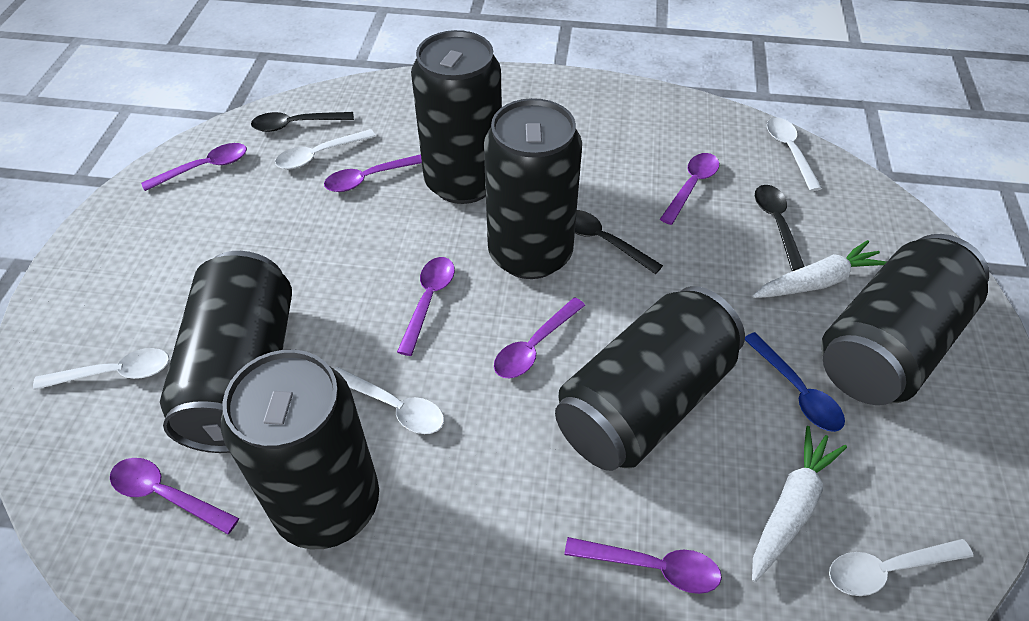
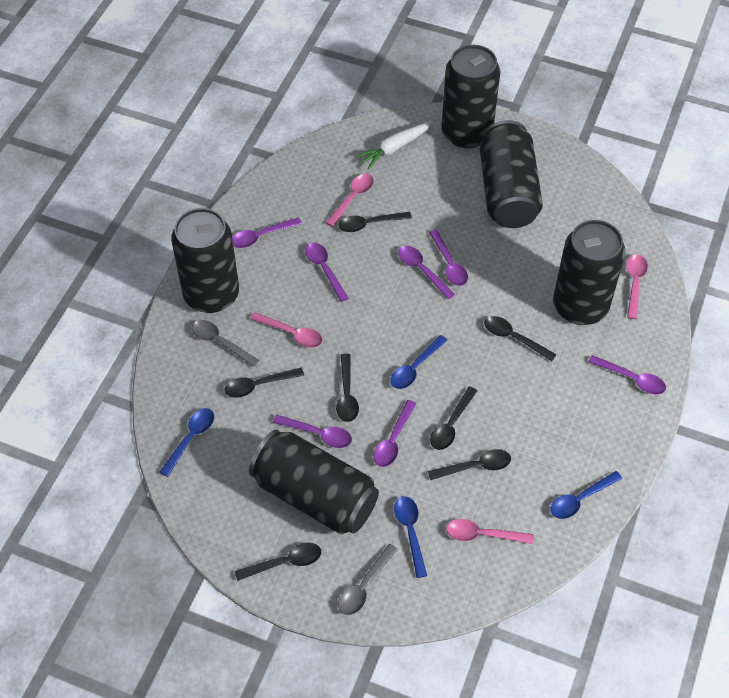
black can: [160,251,292,453] [221,350,379,549] [411,30,502,204] [484,98,582,279] [555,286,745,471] [821,234,989,405] = 6 -> [171,208,239,313] [249,430,379,534] [441,45,501,148] [480,120,543,228] [553,220,625,325] = 5
black spoon: [251,112,354,132] [575,210,663,274] [755,185,805,271] = 3 -> [225,368,304,398] [235,543,321,581] [336,354,359,422] [338,212,412,232] [428,449,511,480] [430,386,477,450] [484,316,557,361] = 7
blue spoon: [745,332,845,432] = 1 -> [159,408,214,477] [390,335,447,389] [394,496,427,578] [550,471,622,519] = 4
grey spoon: none = 0 -> [192,320,259,367] [338,544,398,615] = 2
pink spoon: none = 0 -> [251,312,323,348] [326,174,374,227] [446,519,534,544] [626,254,648,319] = 4
white carrot: [752,426,847,582] [753,240,886,298] = 2 -> [356,121,432,169] = 1
white spoon: [33,348,169,390] [275,129,376,169] [335,367,444,434] [767,118,822,191] [829,539,973,596] = 5 -> none = 0

